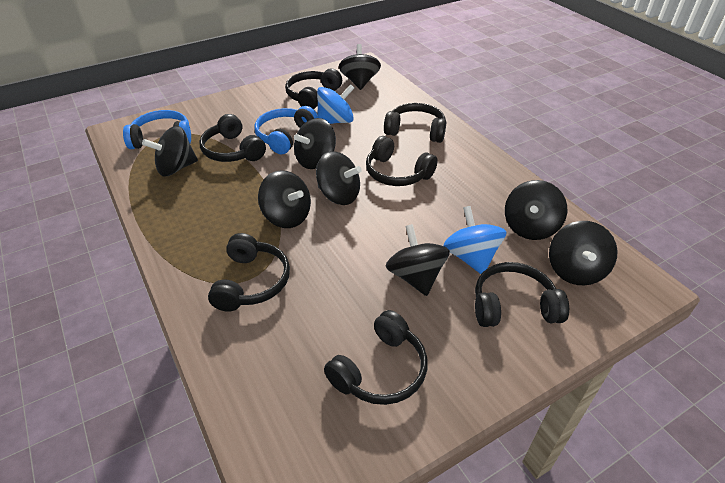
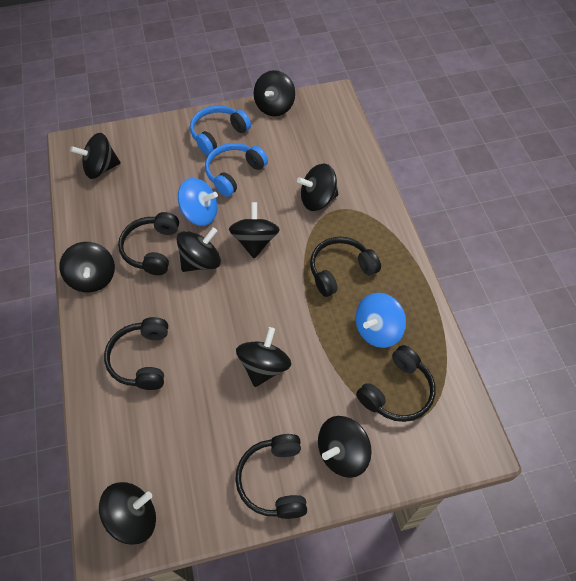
black headphones: [199,114,266,162] [208,233,290,312] [285,68,342,109] [324,310,427,405] [366,136,438,186] [384,103,446,143] [475,262,569,327] = 7 -> [104,317,168,390] [118,212,179,275] [235,434,307,519] [310,237,381,297] [356,345,436,422] = 5
black spinning top: [142,126,198,176] [258,170,311,228] [294,118,336,169] [316,151,362,205] [339,44,381,90] [385,224,450,296] [505,180,567,240] [549,221,618,285] = 8 -> [59,242,115,292] [70,133,121,179] [99,482,156,545] [176,227,221,272] [229,202,280,259] [236,327,292,387] [254,70,295,116] [297,164,338,211] [318,416,372,478] = 9

